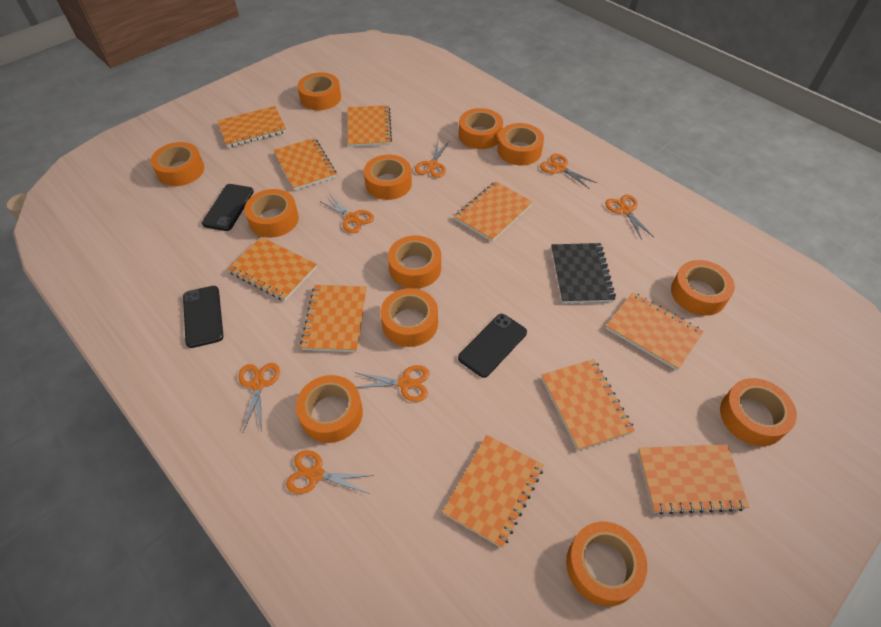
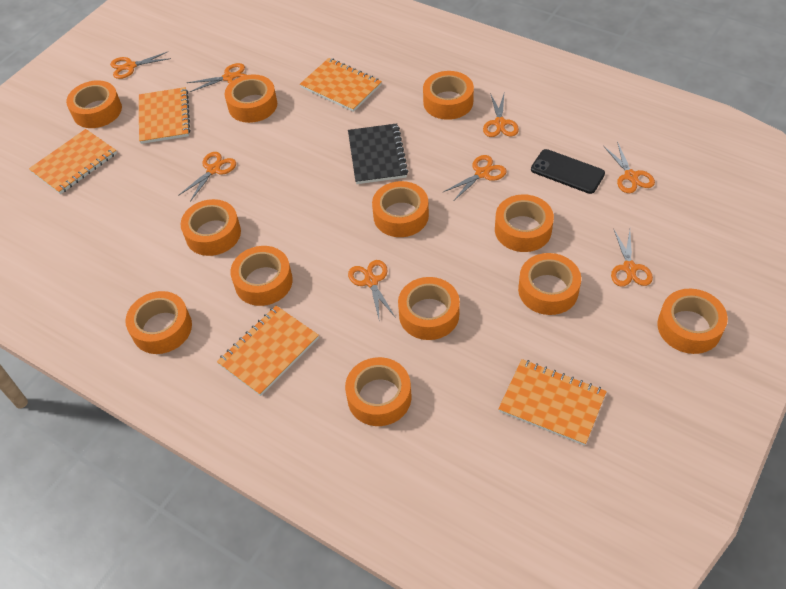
black phone: [183,286,223,348] [202,184,254,231] [458,314,527,378] = 3 -> [531,149,605,194] = 1
orange notebook: [218,106,286,148] [227,237,317,301] [274,138,336,191] [300,285,367,352] [348,105,392,147] [442,435,544,548] [455,181,533,242] [542,359,635,451] [606,292,704,370] [638,444,749,515] = 10 -> [29,129,117,194] [139,87,190,144] [217,306,319,396] [300,58,382,112] [498,359,607,446] = 5
orange scissors: [238,363,280,432] [286,450,374,494] [319,194,374,233] [355,365,429,402] [415,140,449,178] [540,154,597,189] [605,195,654,240] = 7 -> [110,51,171,79] [178,152,236,202] [187,63,246,92] [348,260,396,319] [443,155,507,200] [483,93,519,137] [604,142,655,193] [611,230,653,286] = 8

